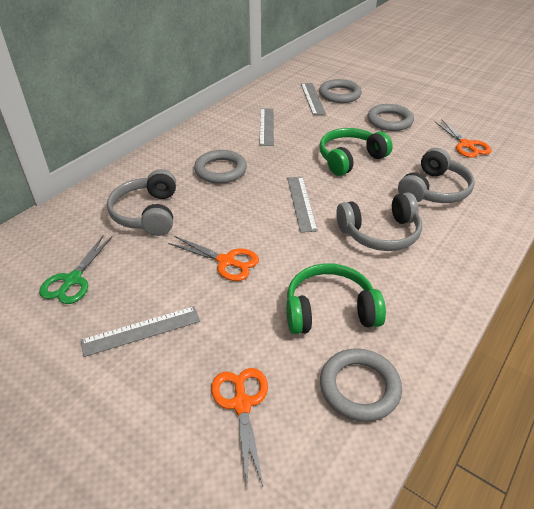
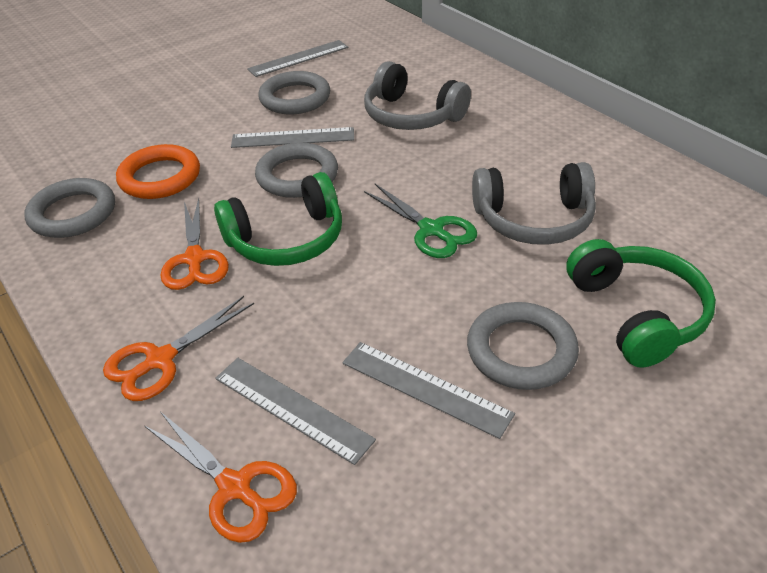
grey headphones: [107,169,176,236] [336,193,422,251] [398,148,475,203] = 3 -> [364,61,471,130] [472,162,596,245] = 2
orange ring: none = 0 -> [116,144,200,199] = 1

